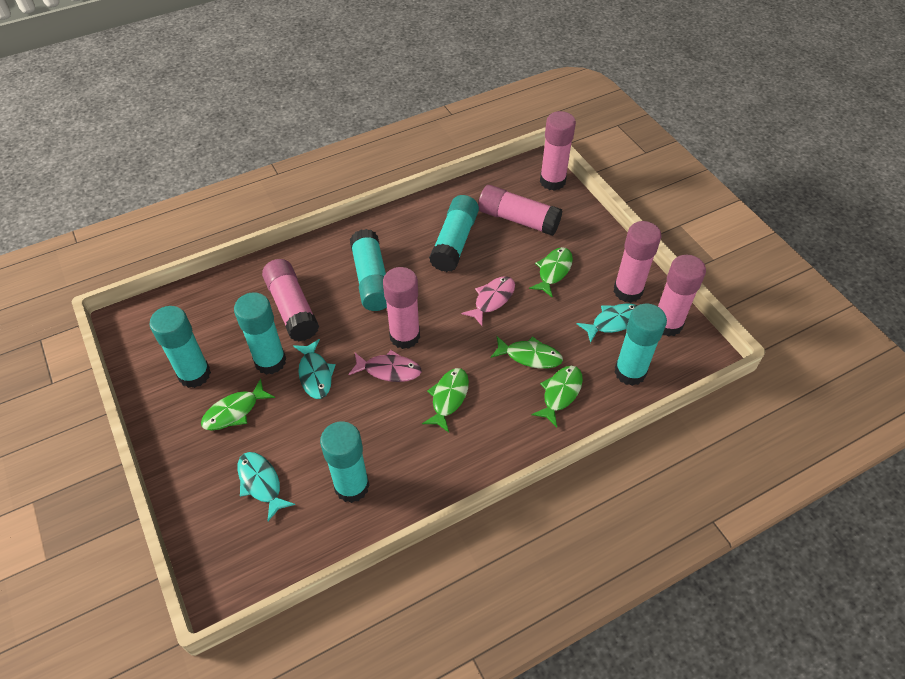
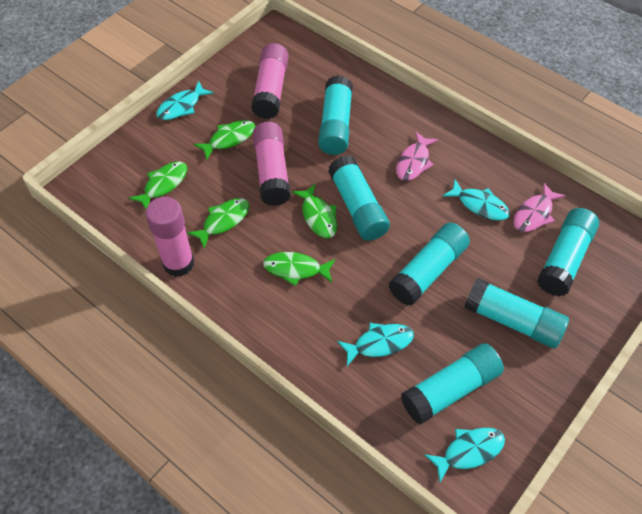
pink glue stick: [262,259,319,341] [383,267,420,349] [478,185,562,236] [540,111,576,191] [613,221,662,303] [658,255,706,337] = 6 -> [146,197,194,277] [251,43,289,119] [253,122,291,206] = 3
turquoise fish: [237,452,295,521] [293,339,336,399] [576,304,638,343] = 3 -> [156,81,214,120] [337,323,414,366] [424,428,505,483] [442,180,510,221] = 4

